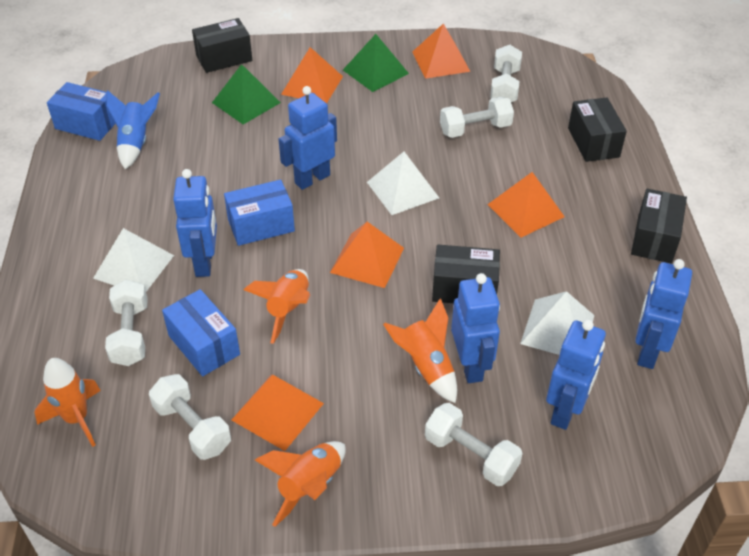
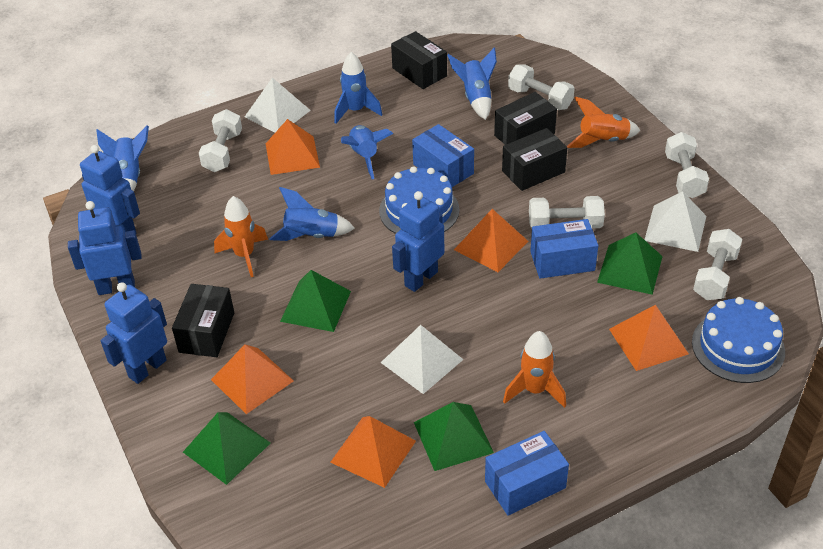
blue cake: none = 0 -> [379,166,459,234] [692,297,785,383] = 2
blue robot: [173,169,217,277] [278,86,337,190] [451,273,500,383] [546,319,606,430] [635,259,692,369] = 5 -> [68,201,142,295] [80,145,140,234] [100,282,167,384] [392,191,444,292] = 4
blue rocket: [106,90,160,169] = 1 -> [96,126,149,191] [269,187,355,241] [334,52,382,124] [341,125,393,179] [447,48,497,120] = 5
green pyramid: [212,64,281,125] [343,34,409,92] = 2 -> [183,412,271,485] [280,270,351,332] [414,402,494,471] [597,232,663,295] = 4
orange rocket: [35,358,101,447] [244,269,310,344] [255,441,346,527] [383,298,457,403] = 4 -> [214,196,268,277] [503,331,566,408] [567,97,640,148] = 3

